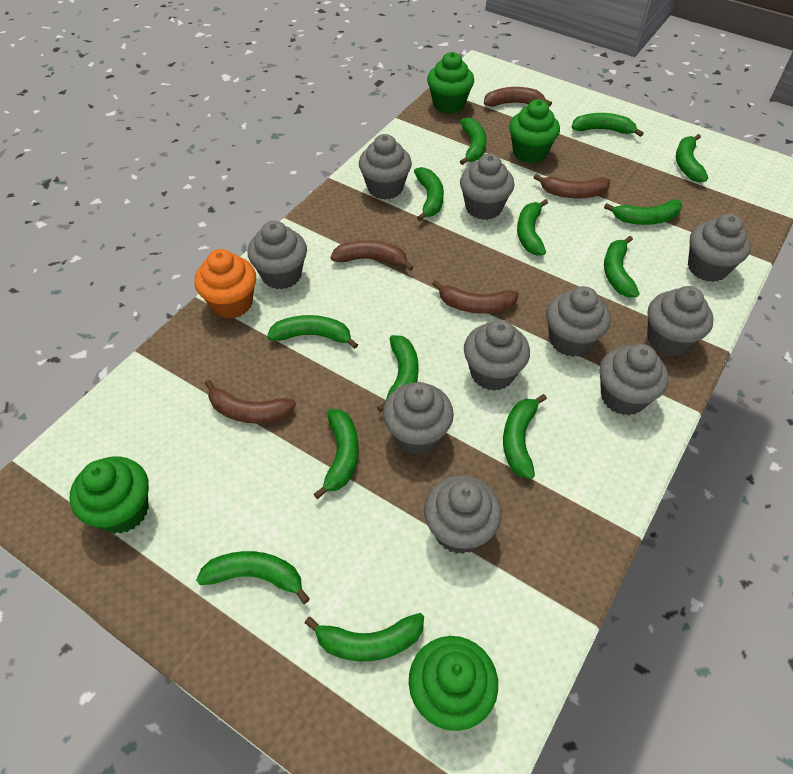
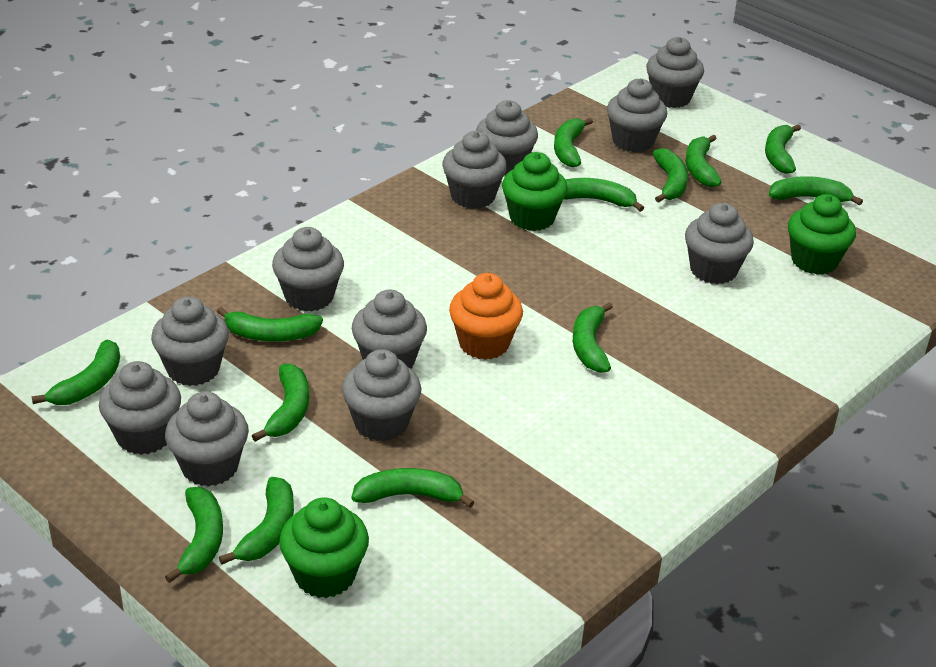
brown banana: [205,380,296,424] [331,240,414,271] [432,280,519,314] [484,87,552,107] [534,174,610,198] = 5 -> none = 0
green cupcake: [69,457,149,534] [409,636,498,731] [427,52,474,114] [509,100,560,163] = 4 -> [279,498,369,598] [502,152,568,231] [788,194,856,275] = 3
grey cupcake: [247,221,307,289] [359,134,412,199] [383,382,454,455] [424,476,502,554] [460,154,514,220] [464,319,530,391] [546,286,611,357] [599,344,669,415] [647,286,714,356] [688,214,751,282] = 10 -> [99,361,181,455] [151,297,229,386] [165,391,249,487] [272,227,344,312] [342,349,421,441] [352,289,427,369] [442,131,507,209] [476,100,538,176] [607,78,667,152] [646,37,704,108] [685,203,754,284] = 11

